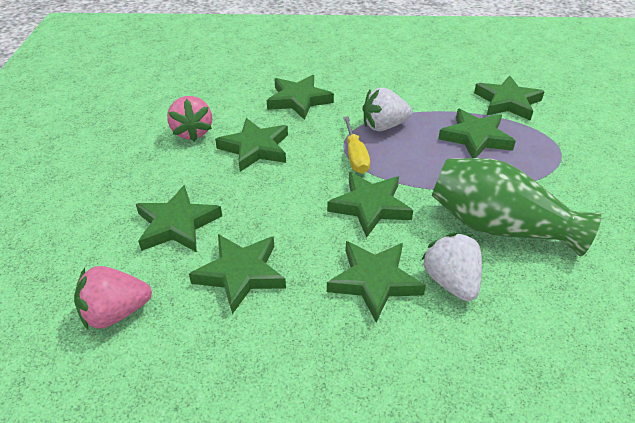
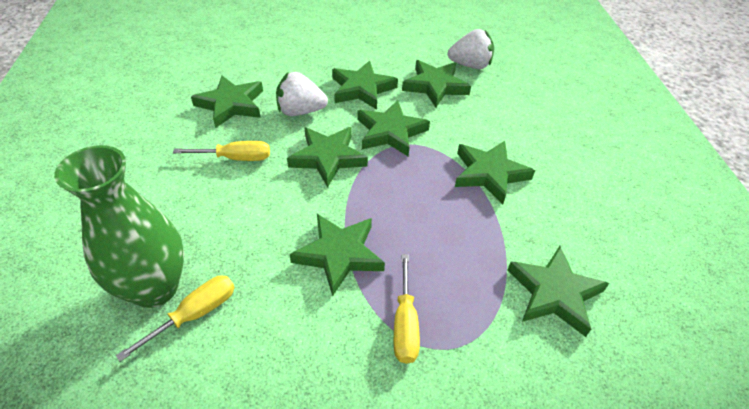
pink strawberry: [74,266,152,329] [167,96,212,142] = 2 -> none = 0
yellow screwdriver: [343,116,370,174] = 1 -> [116,275,235,362] [173,141,270,161] [394,254,420,364] = 3

